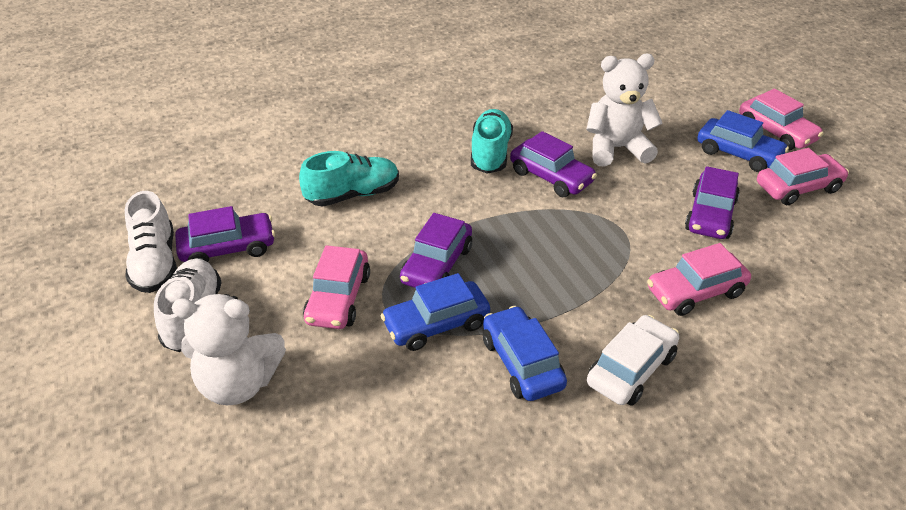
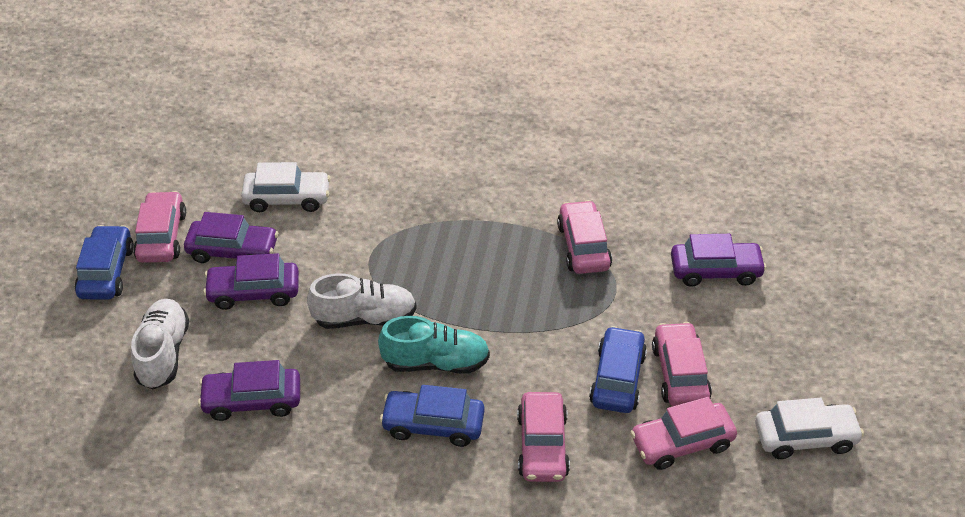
pink car: [303,245,370,329] [647,243,751,316] [739,88,824,151] [757,148,849,205] = 4 -> [133,191,186,263] [517,392,570,482] [557,200,612,274] [630,397,737,470] [652,322,712,406] = 5
turquoise shoe: [299,151,399,207] [471,109,513,174] = 2 -> [378,316,490,374] = 1
white car: [587,315,679,406] = 1 -> [241,162,331,212] [755,398,864,459] = 2
white teddy bear: [171,294,286,405] [586,54,662,167] = 2 -> none = 0

